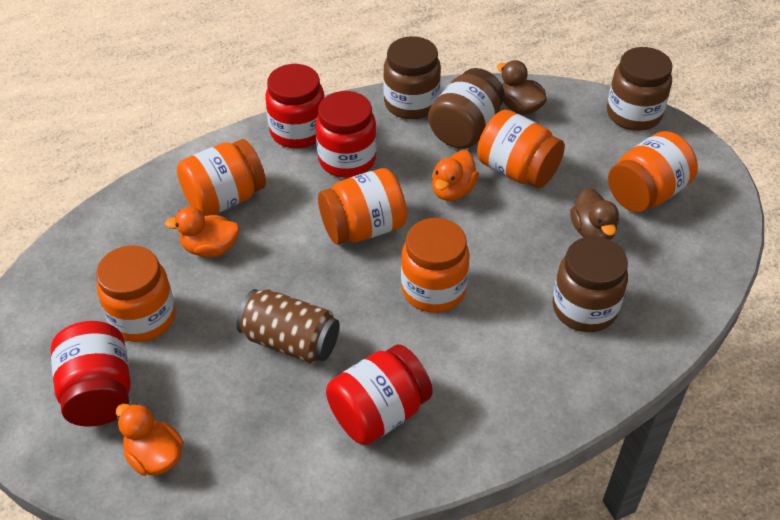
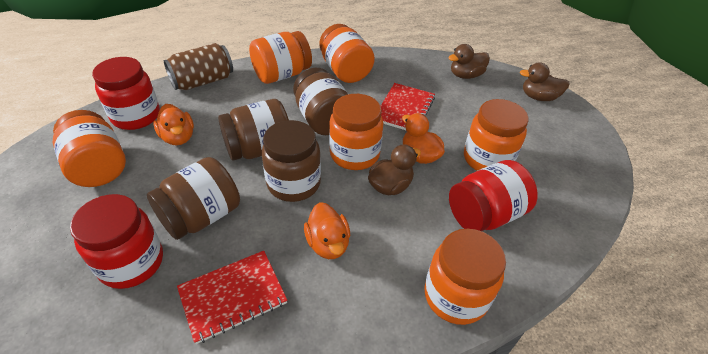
brown duck: [497,60,547,115] [570,188,619,240] = 2 -> [368,144,421,195] [448,44,490,79] [520,62,570,101] = 3
red jar: [51,321,131,427] [265,64,324,149] [315,91,377,178] [326,344,433,445] = 4 -> [70,194,163,289] [92,57,160,130] [449,160,538,231] = 3
red notebook: none = 0 -> [177,251,287,344] [381,83,435,130] = 2

